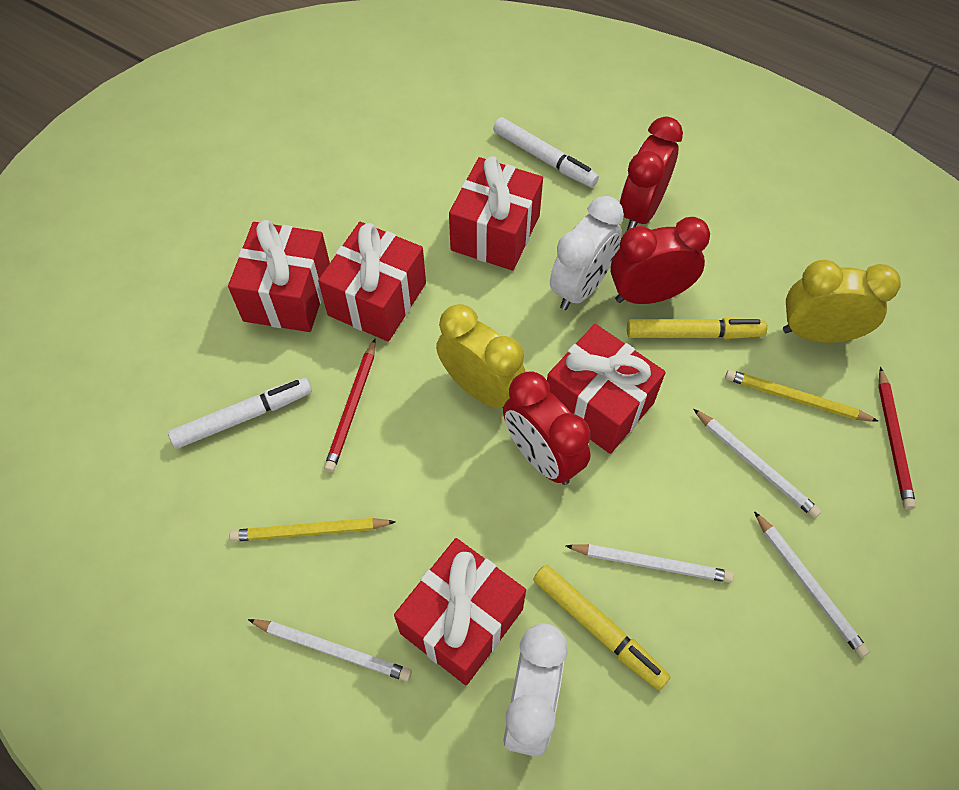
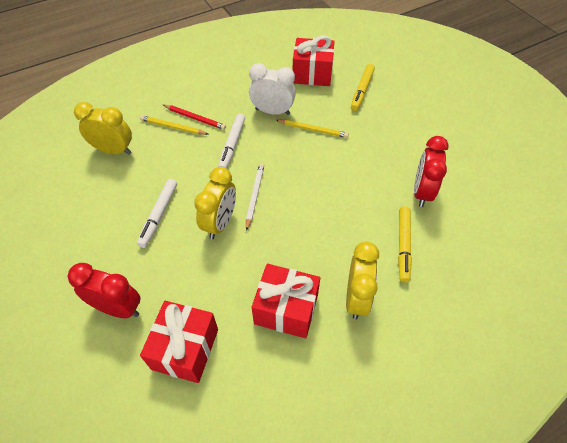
red clock: [503,371,590,485] [611,217,710,304] [620,116,683,230] = 3 -> [67,263,140,318] [414,136,449,207] = 2
red gift: [228,220,330,332] [318,222,426,342] [394,538,526,685] [449,156,543,271] [547,324,666,454] = 5 -> [140,301,218,383] [252,264,320,338] [293,35,335,86] = 3
red pencil: [324,339,376,472] [878,367,916,510] = 2 -> [163,105,226,130] = 1
white clock: [503,623,568,757] [550,196,624,310] = 2 -> [249,63,296,115] = 1
white pencil: [248,619,412,681] [566,544,734,583] [693,409,821,519] [754,511,870,658] = 4 -> [246,163,264,231] = 1
yellow clock: [436,304,526,408] [783,260,901,343] = 2 -> [74,102,132,155] [194,167,236,239] [346,242,379,320] = 3

